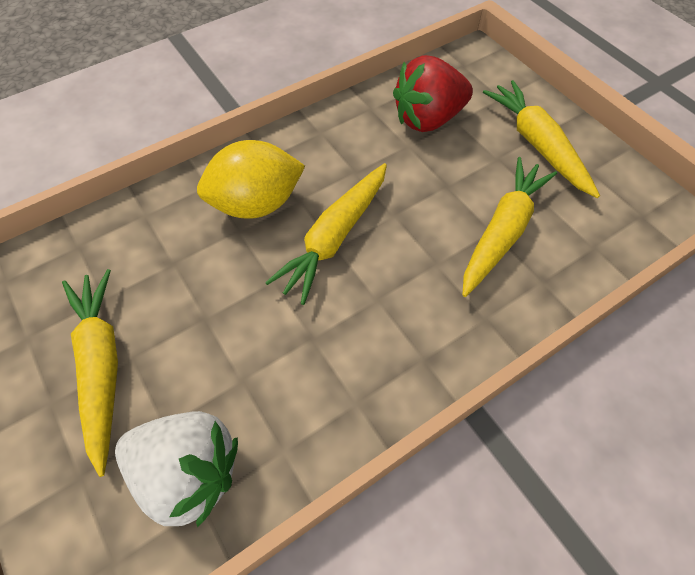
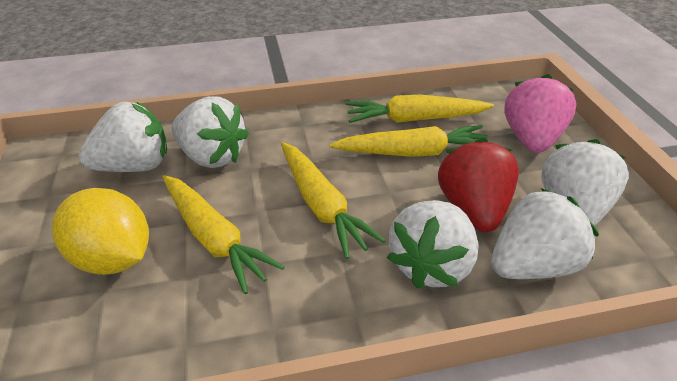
pink strawberry: none = 0 -> [504,74,576,153] = 1
white strawberry: [115,411,238,527] = 1 -> [79,102,167,172] [172,97,249,168] [387,200,478,289] [491,188,599,279] [541,139,628,226] = 5

